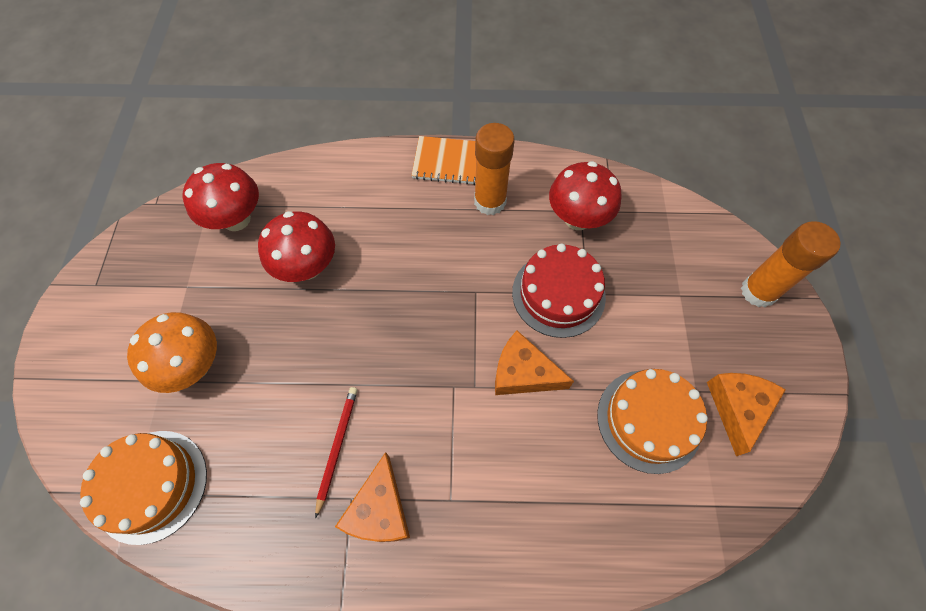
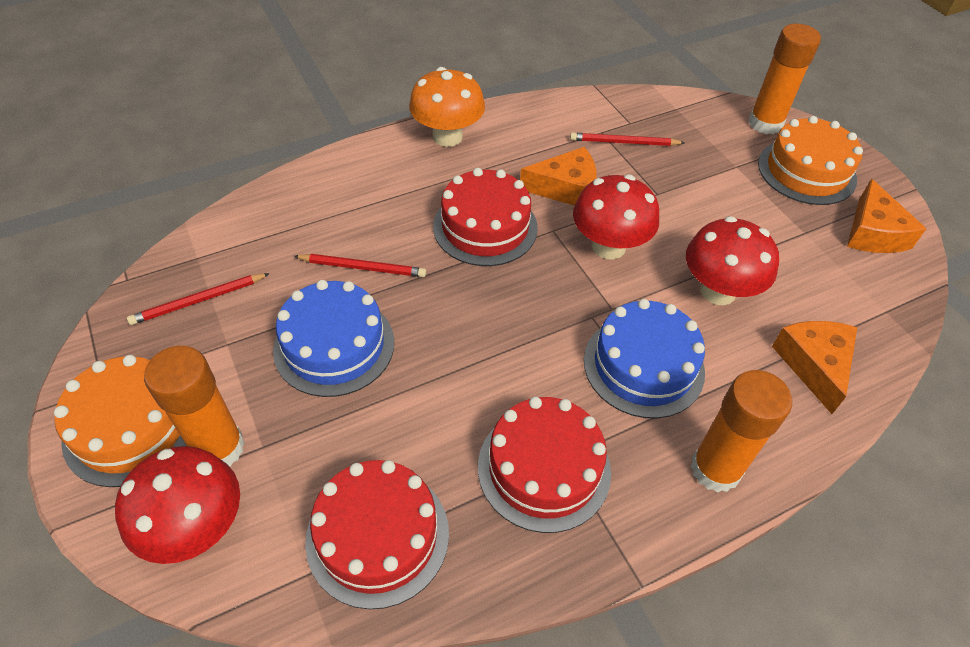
blue cake: none = 0 -> [273,280,394,397] [584,299,705,418] = 2
orange glue stick: [474,123,515,215] [741,221,841,307] = 2 -> [144,346,245,467] [690,370,792,493] [748,24,821,134] = 3
orange notebook: [411,136,476,185] = 1 -> none = 0
red cake: [512,244,606,338] = 1 -> [305,460,449,609] [433,168,538,266] [478,397,611,533] = 3
red pencil: [315,387,358,519] = 1 -> [127,273,270,325] [294,254,426,277] [570,133,685,146] = 3

